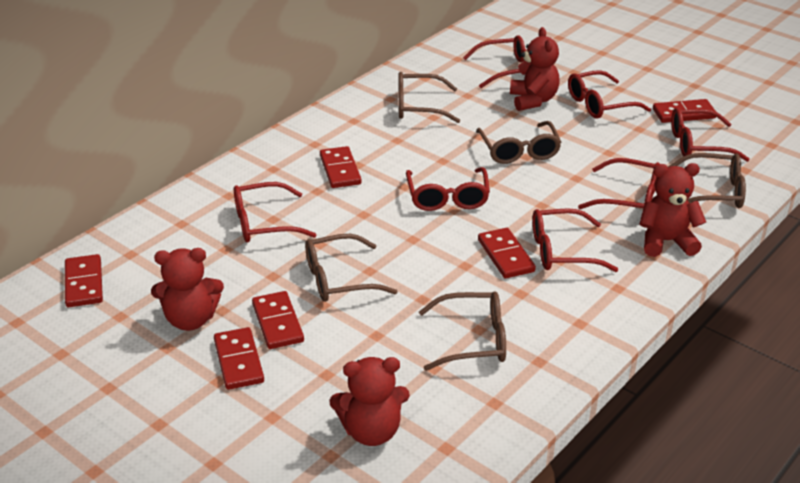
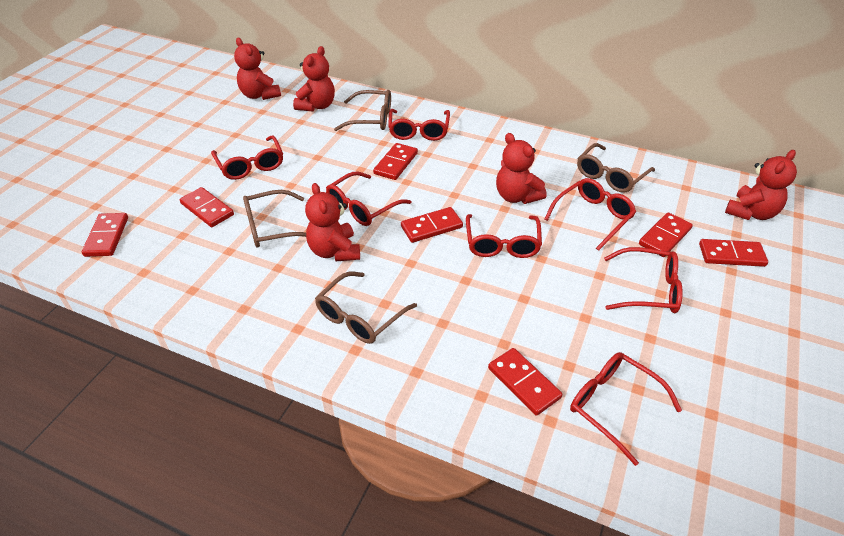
brown glasses: [305,234,398,302] [398,72,460,123] [419,291,506,371] [476,121,561,164] [668,153,746,208] = 5 -> [243,190,306,248] [315,272,417,344] [334,90,391,131] [577,143,655,193] = 4
red domino: [65,254,103,307] [214,327,264,390] [252,291,304,349] [320,146,362,188] [478,228,536,278] [653,99,716,123] = 6 -> [82,213,128,257] [180,187,234,227] [373,143,418,180] [401,207,463,243] [488,348,562,416] [639,212,693,257] [699,239,768,267] = 7
red teddy bear: [151,248,224,331] [329,357,410,446] [510,27,560,111] [639,163,706,257] = 4 -> [234,38,281,100] [293,46,335,112] [305,183,360,262] [496,133,547,204] [725,150,797,220] = 5

